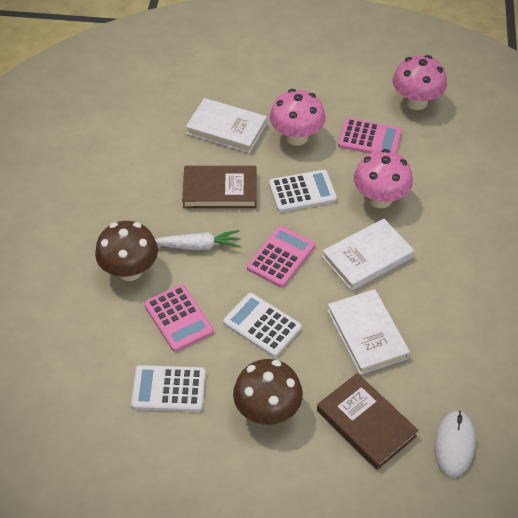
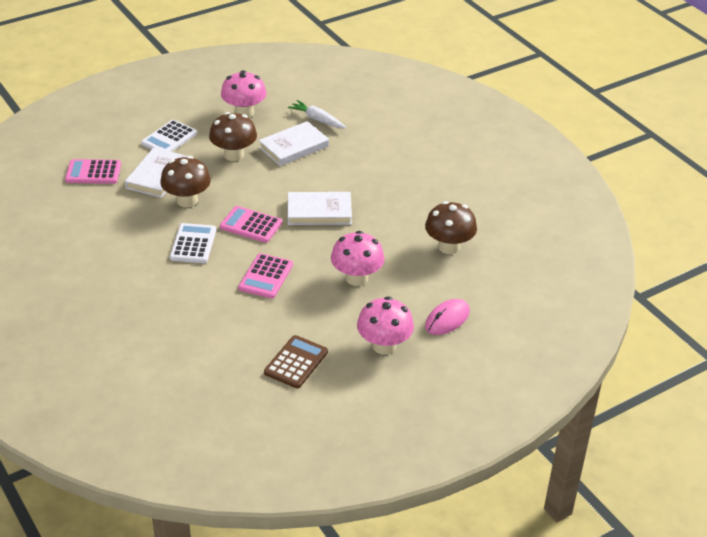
brown book: [182,166,257,208] [317,373,419,470] = 2 -> none = 0
brown calculator: none = 0 -> [264,335,328,388] = 1
brown mushroom: [95,221,158,281] [233,359,303,425] = 2 -> [160,156,211,207] [209,112,257,161] [425,201,477,254] = 3
pink mouse: none = 0 -> [425,299,470,335] = 1
white calculator: [131,365,206,412] [223,293,302,357] [269,170,337,212] = 3 -> [141,120,197,152] [170,223,216,263] = 2
white mouse: [434,410,476,477] = 1 -> none = 0

